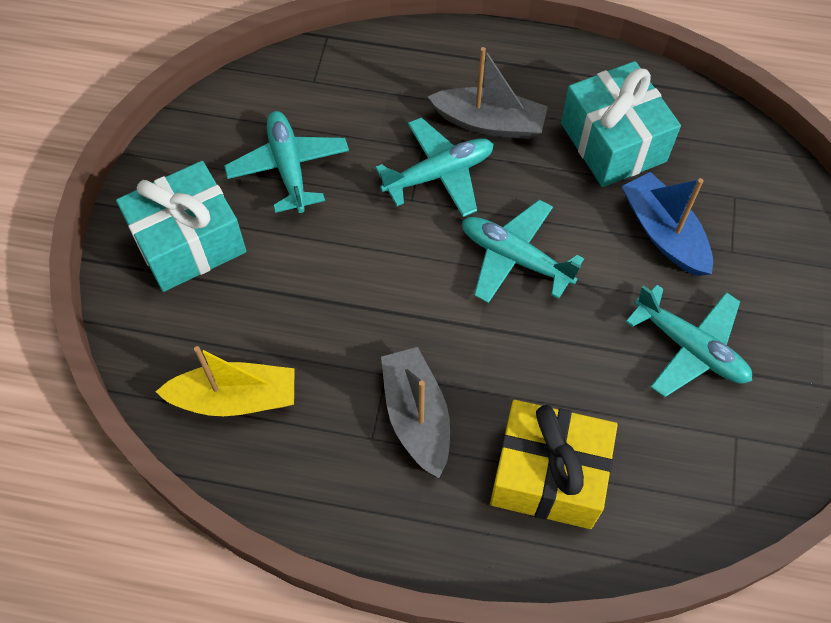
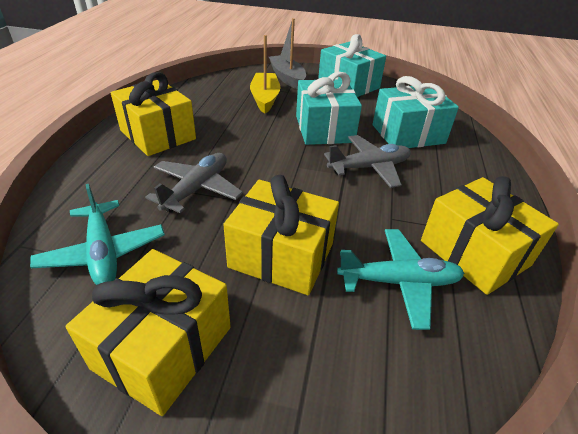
blue boat: [622,172,713,276] = 1 -> none = 0
grey boat: [381,347,450,478] [428,47,548,139] = 2 -> [269,18,306,89] = 1
grey plane: none = 0 -> [145,153,243,213] [324,135,411,188] = 2
turquoise gift: [116,161,246,292] [561,61,681,187] = 2 -> [296,72,362,145] [318,34,386,97] [373,76,459,148] = 3
turquoise plane: [224,111,349,213] [375,117,494,217] [462,200,584,303] [626,285,752,397] = 4 -> [30,184,165,285] [337,229,464,330] = 2
yellow gift: [490,400,618,529] = 1 -> [65,249,231,416] [111,72,196,156] [223,175,339,295] [421,176,559,295] = 4

